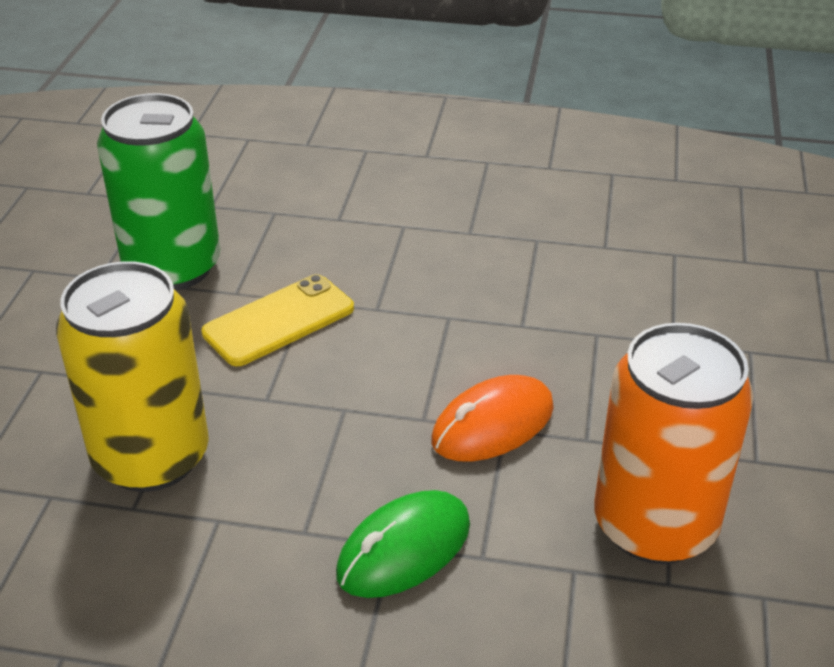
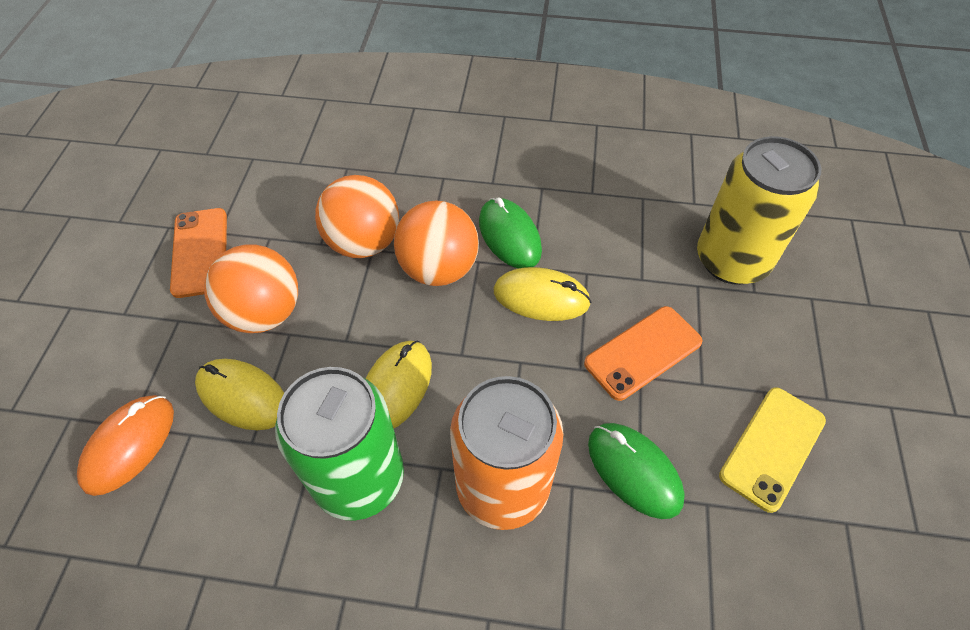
green mouse: [336,490,470,598] = 1 -> [479,197,542,268] [588,423,685,519] = 2
orange ball: none = 0 -> [204,244,298,333] [315,175,399,258] [394,200,479,286] = 3
orange phone: none = 0 -> [170,208,227,298] [584,306,703,401] = 2
yellow mouse: none = 0 -> [195,359,284,430] [366,340,432,428] [494,267,591,321] = 3

